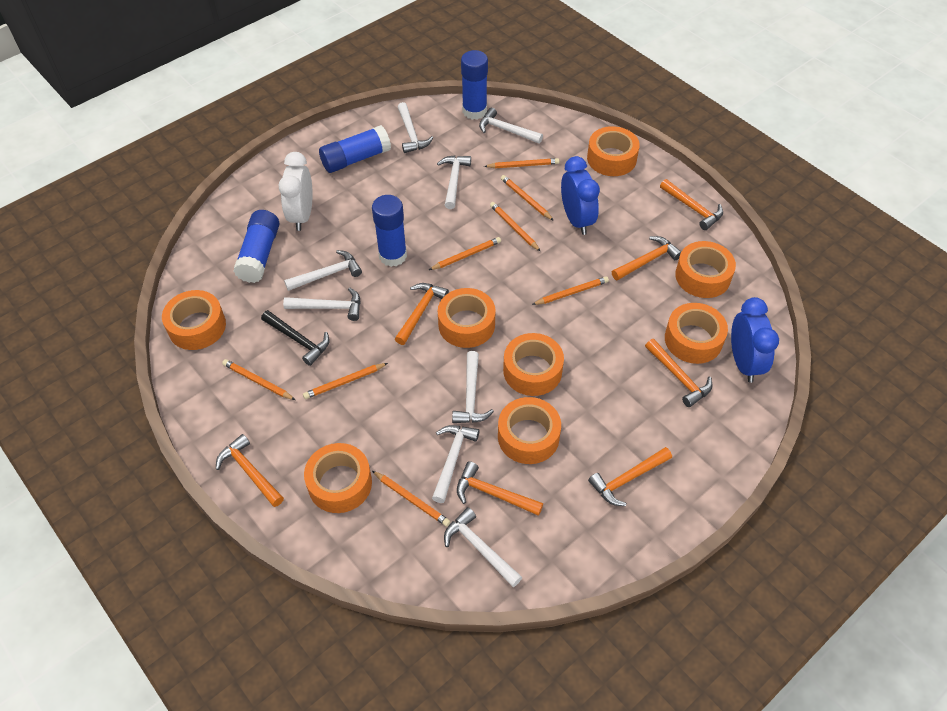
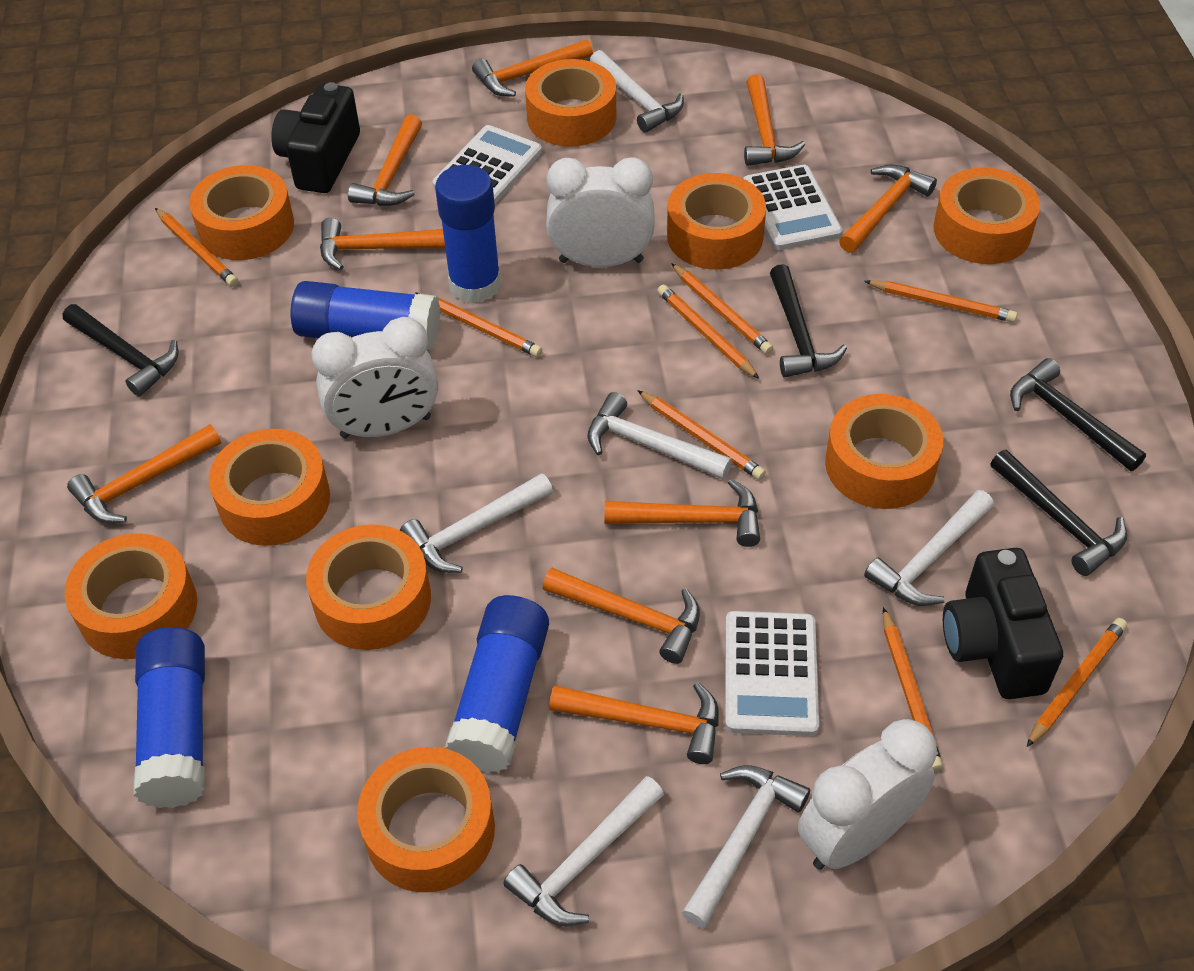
black camera: none = 0 -> [271,82,360,193] [943,548,1063,699] = 2
black hammer: [261,310,329,366] = 1 -> [63,304,179,397] [770,264,847,378] [990,450,1127,576] [1010,358,1146,471] = 4
blue clock: [561,156,600,235] [731,297,779,383] = 2 -> none = 0
orange hammer: [216,434,284,507] [395,283,449,345] [457,461,543,516] [588,447,672,506] [612,236,681,281] [645,339,712,407] [660,179,723,230] = 7 -> [67,424,221,523] [320,218,445,270] [348,114,422,206] [472,39,593,96] [543,568,700,664] [549,682,719,764] [604,479,760,547] [744,74,805,166] [839,164,937,253] = 9
orange tape: [162,290,226,350] [304,443,372,513] [438,288,496,348] [498,397,561,464] [503,333,564,396] [587,126,640,176] [665,303,728,364] [675,241,736,298] = 8 -> [65,533,197,659] [189,165,294,260] [209,429,330,546] [306,524,431,650] [357,747,495,892] [525,59,616,147] [667,173,766,270] [825,394,943,509] [933,167,1040,264] = 9
white calculator: none = 0 -> [432,125,542,204] [725,611,819,736] [743,165,842,250] = 3
white clock: [278,152,313,231] = 1 -> [312,317,438,439] [546,157,655,267] [798,719,937,870] = 3
white hammer: [283,287,361,321] [284,250,362,291] [398,102,433,153] [432,425,479,503] [437,156,471,209] [444,507,522,587] [452,351,494,423] [479,108,543,144] = 8 -> [400,473,553,573] [503,776,664,926] [587,392,732,479] [590,50,684,133] [682,765,810,928] [864,490,994,606] = 6

